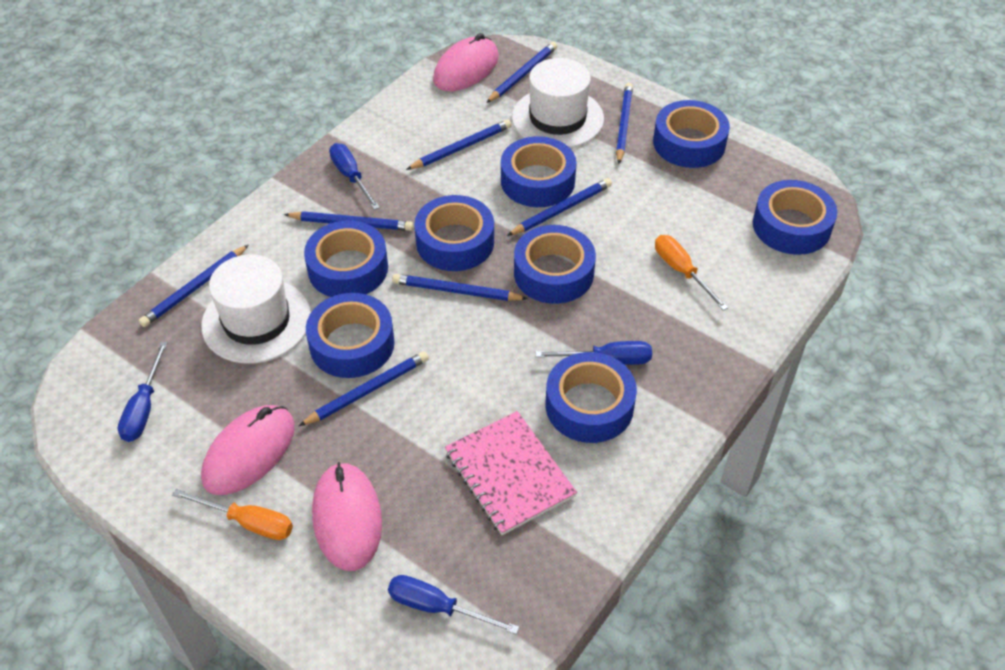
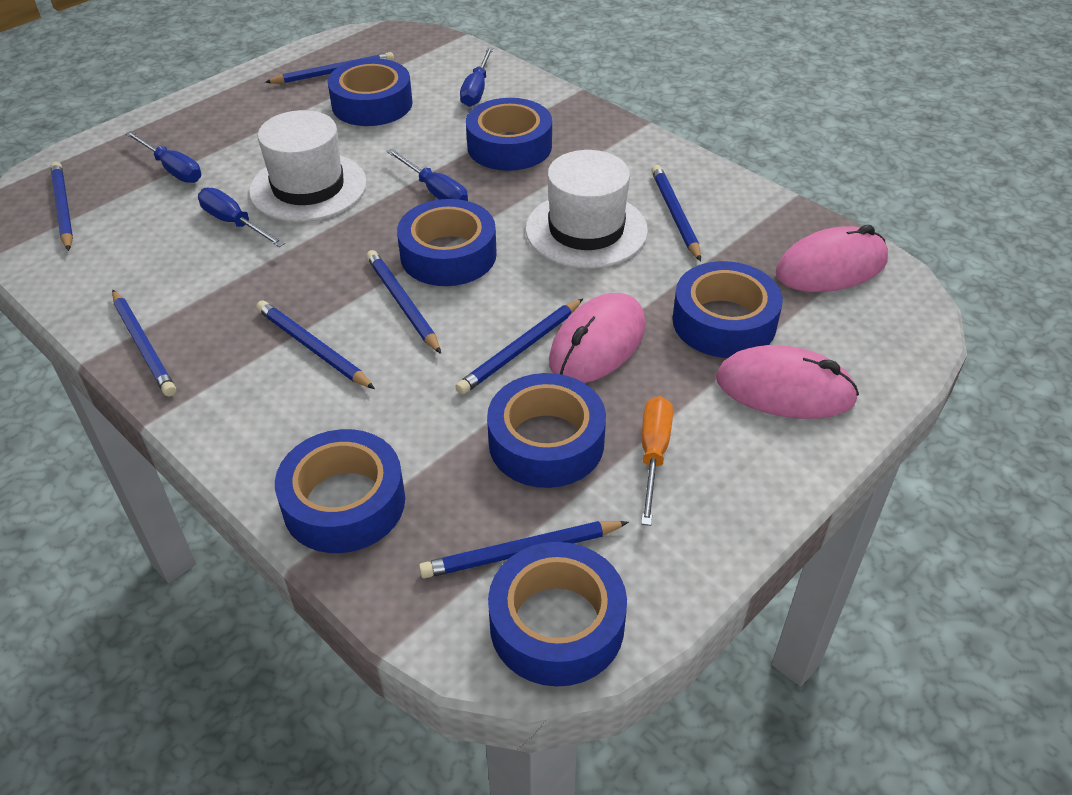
blue tape: [304,221,388,297] [306,293,395,378] [414,195,494,271] [501,136,577,207] [514,225,596,304] [546,352,637,443] [653,100,730,168] [753,180,837,255] = 8 -> [275,429,405,553] [328,59,413,126] [397,199,497,286] [466,98,552,171] [487,373,606,488] [488,542,627,687] [672,261,783,358] = 7
orange screwdriver: [172,489,293,540] [655,235,729,311] = 2 -> [641,396,673,526] = 1
pink notebook: [445,411,577,535] = 1 -> none = 0

